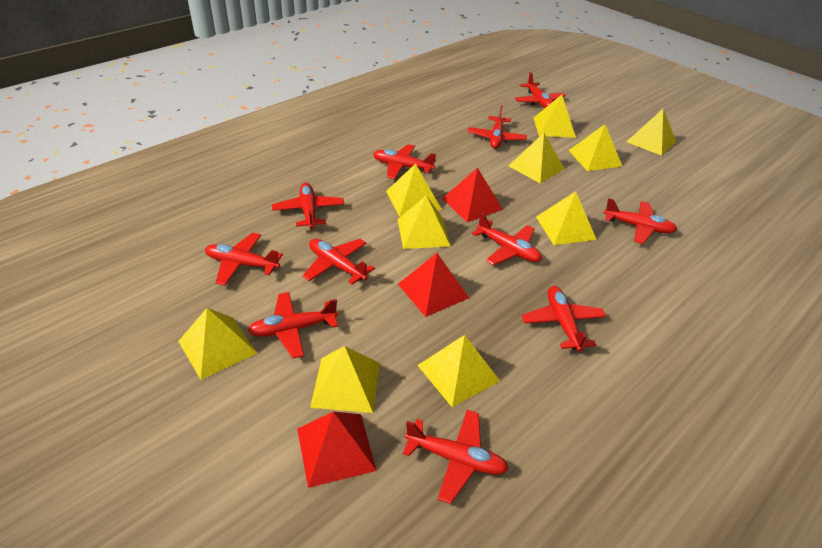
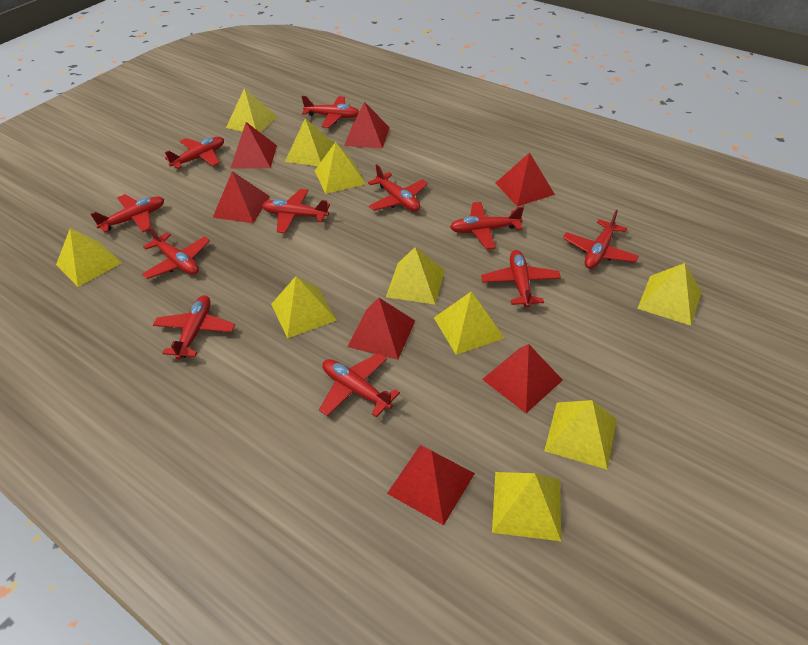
red pyramid: [297,411,377,488] [398,253,469,317] [442,168,503,222] = 3 -> [213,171,270,223] [230,122,277,169] [344,102,390,149] [347,298,415,360] [387,445,475,525] [482,344,563,413] [496,152,555,207] = 7

